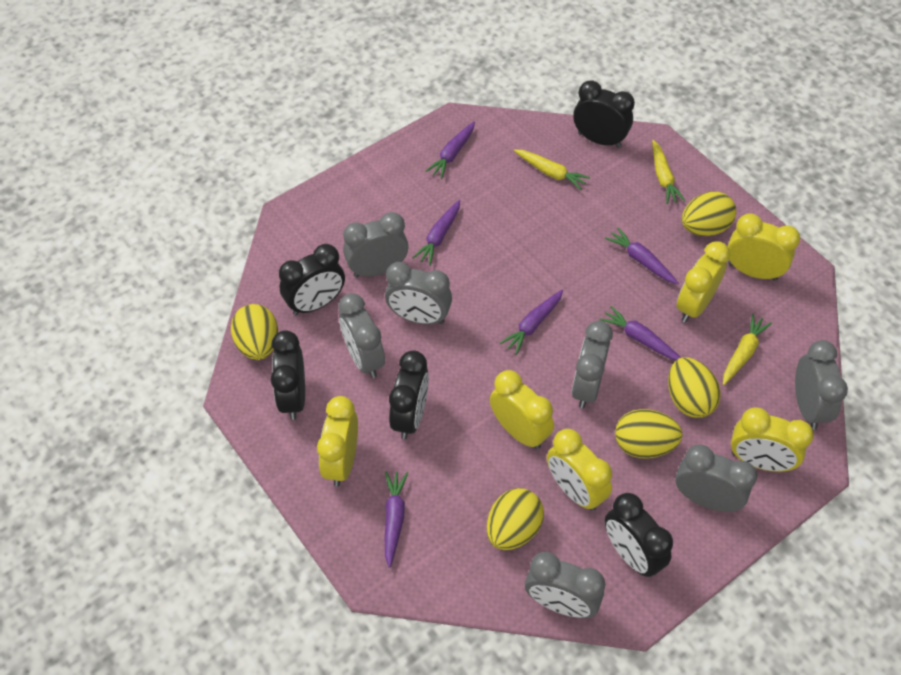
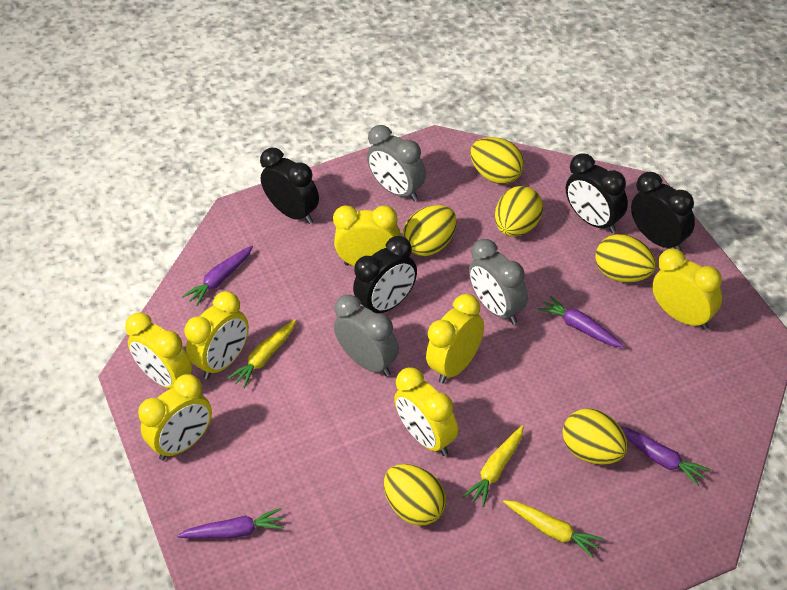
black clock: [271,330,305,420] [279,244,345,315] [389,350,429,439] [573,80,635,148] [604,493,673,577] = 5 -> [260,148,319,224] [353,236,417,313] [566,153,628,233] [631,172,695,251] = 4
grey clock: [338,293,385,378] [343,212,409,277] [385,262,452,324] [525,552,605,618] [572,321,613,408] [675,445,757,512] [795,340,848,430] = 7 -> [334,295,399,377] [367,125,426,201] [469,239,528,324] = 3
purple carrot: [385,471,408,568] [412,200,460,265] [425,122,475,179] [500,290,563,355] [600,306,681,360] [605,227,679,285] = 6 -> [177,508,284,539] [182,246,253,306] [538,296,624,348] [621,427,711,486] = 4
yellow clock: [317,396,358,486] [490,370,554,449] [547,429,612,511] [677,241,730,323] [728,213,800,281] [731,407,814,472] = 6 -> [125,312,192,389] [138,374,212,460] [185,291,249,379] [333,205,401,266] [394,368,458,456] [426,294,484,383] [652,249,722,330] = 7
yellow egg: [231,304,278,360] [487,488,544,550] [615,409,683,459] [668,357,721,418] [682,191,736,236] = 5 -> [384,464,446,526] [403,205,457,256] [470,137,524,184] [495,186,543,237] [562,409,628,465] [595,234,656,282] = 6

